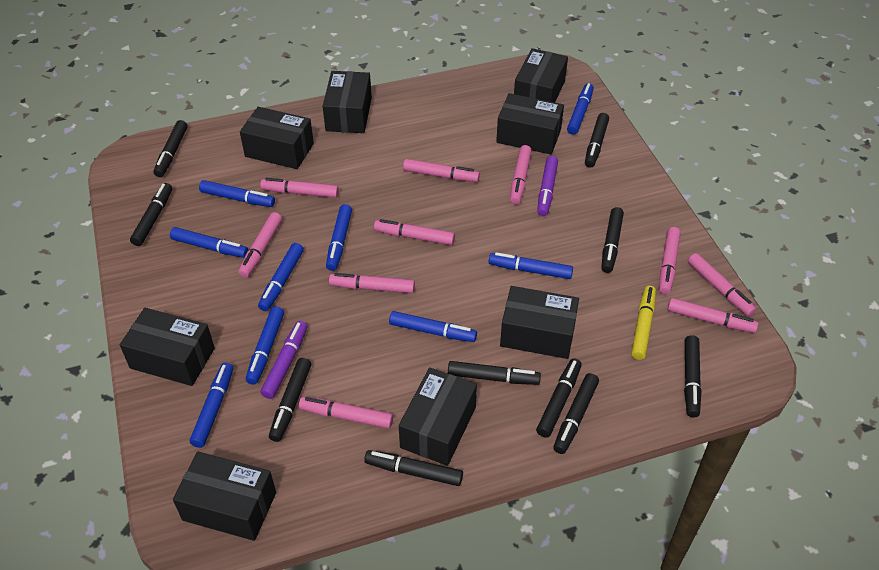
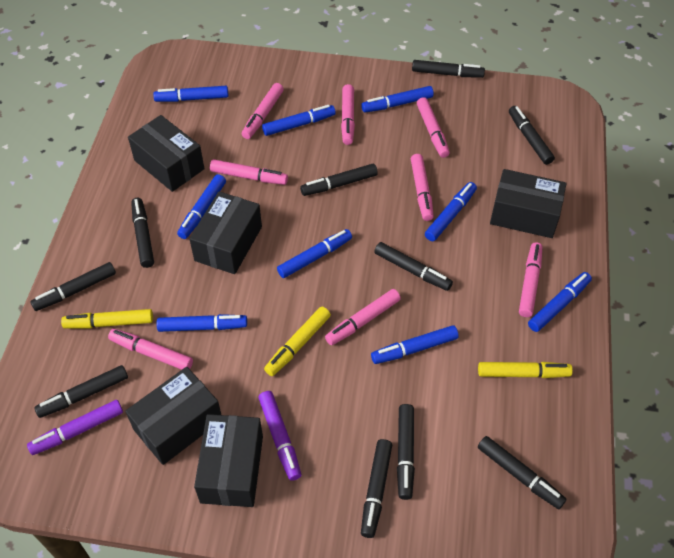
black box: [120,308,215,386] [173,452,276,541] [240,107,314,169] [323,71,372,133] [399,368,477,466] [496,93,564,154] [500,286,579,359] [514,48,568,102] = 8 -> [125,367,221,465] [128,115,204,192] [189,191,262,274] [194,414,263,507] [490,169,567,238] = 5
pink marker: [238,212,282,278] [260,178,339,198] [299,397,393,428] [329,273,415,293] [374,219,455,245] [403,159,480,182] [510,145,532,204] [659,227,681,294] [668,298,758,333] [688,253,756,316] = 10 -> [108,329,193,370] [210,159,288,185] [242,83,284,139] [325,289,401,345] [341,84,355,145] [411,154,434,221] [417,97,450,158] [519,242,542,317] = 8
yellow marker: [631,286,656,360] = 1 -> [61,309,153,328] [264,307,331,376] [478,362,573,378] = 3

